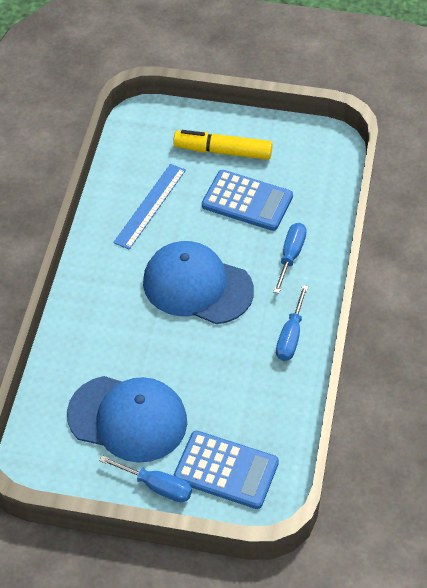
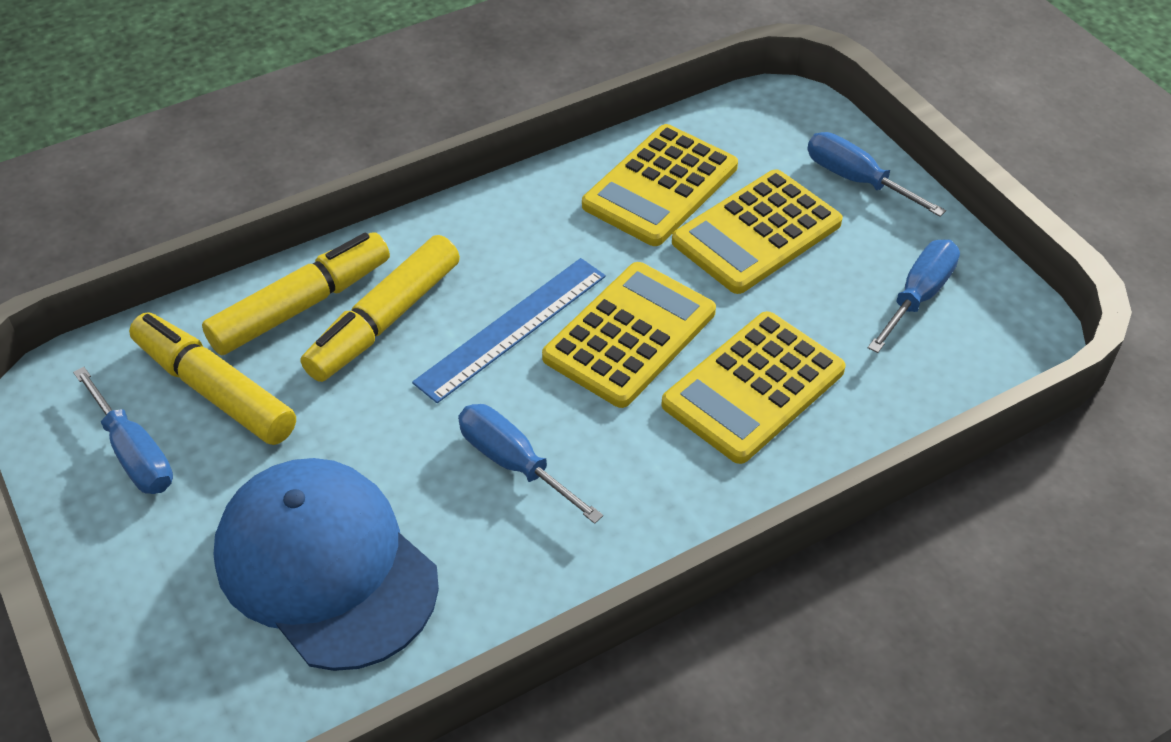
blue calculator: [173,431,279,509] [202,170,293,231] = 2 -> none = 0
blue cap: [67,376,187,463] [143,241,254,324] = 2 -> [214,458,439,671] = 1
blue screwdriver: [99,455,192,502] [273,223,307,294] [276,285,308,361] = 3 -> [73,367,173,494] [458,404,603,524] [807,132,946,217] [868,240,960,353] = 4
yellow calculator: none = 0 -> [542,262,716,408] [582,124,738,246] [661,311,846,464] [672,169,843,294] = 4
yellow marker: [173,130,272,160] = 1 -> [129,312,296,445] [202,232,390,355] [301,235,460,382] = 3

